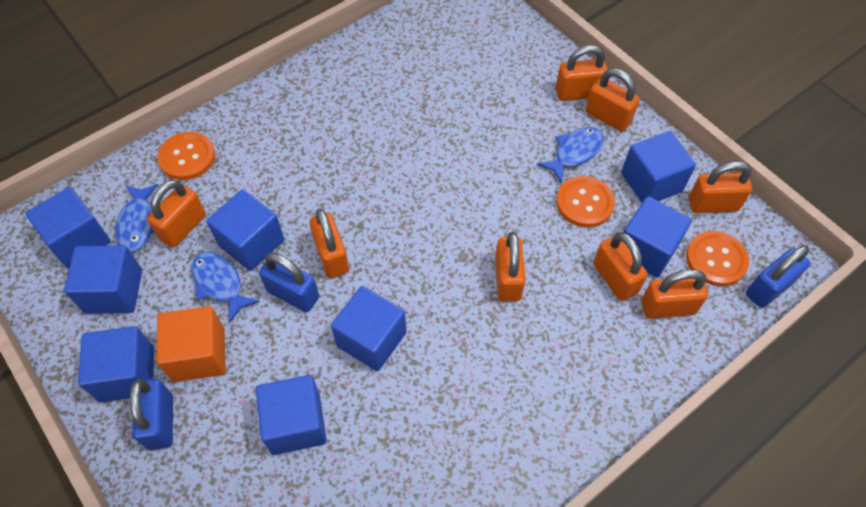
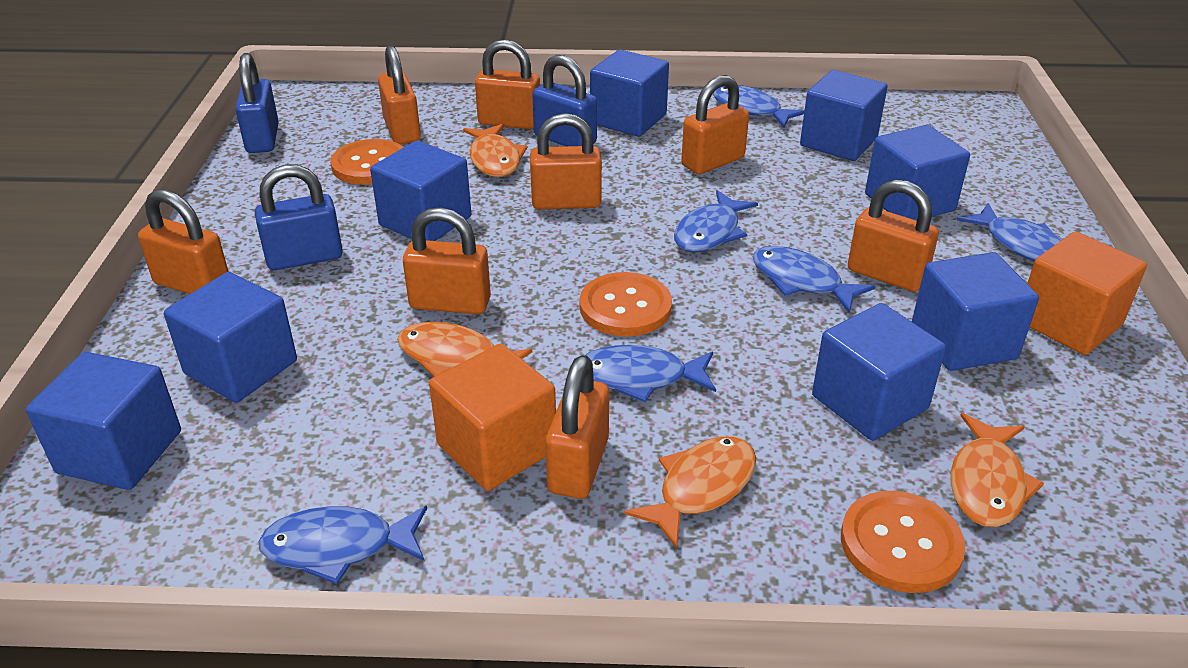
blue fish: [115,184,158,252] [192,252,260,322] [537,127,604,183] = 3 -> [258,506,427,584] [586,345,716,402] [674,190,758,252] [713,85,804,128] [753,246,875,313] [957,203,1063,261] = 6
orange cube: [156,306,226,382] = 1 -> [429,344,556,491] [1027,232,1147,355] = 2
orange fish: none = 0 -> [397,322,532,377] [463,124,527,177] [624,436,756,549] [951,413,1044,527] = 4

